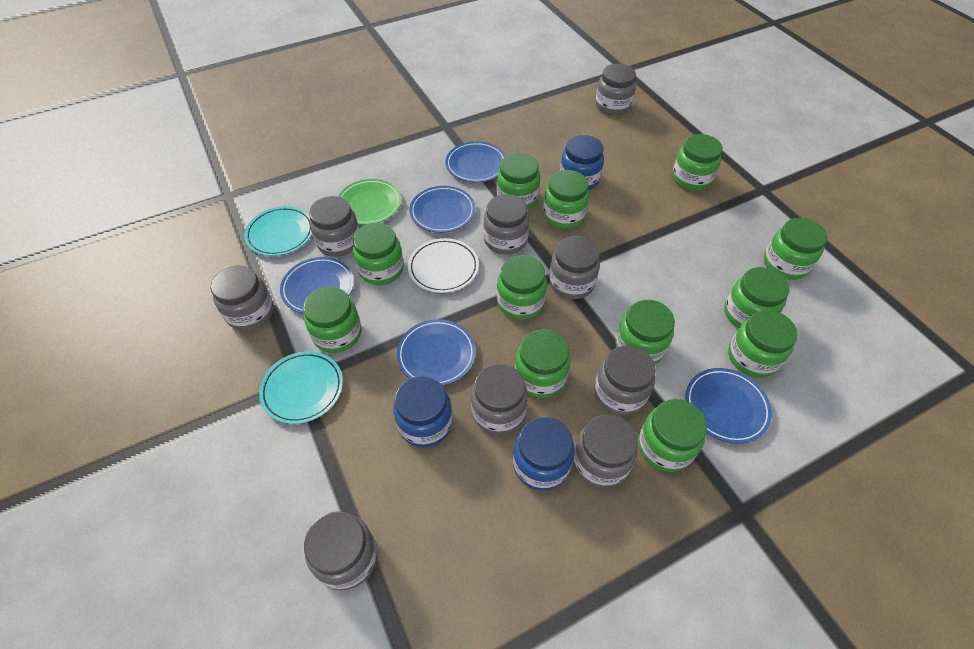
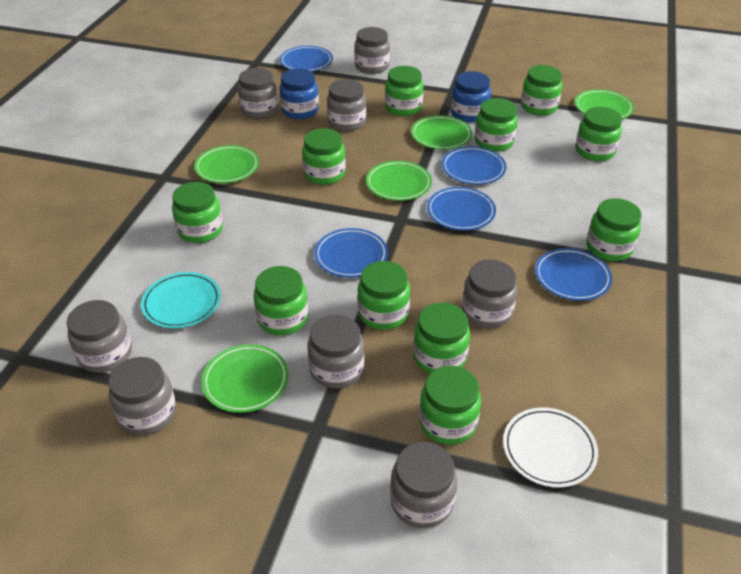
blue jar: [393,376,453,448] [513,417,575,491] [560,135,604,190] = 3 -> [279,69,319,119] [451,71,491,122] = 2
green jar: [303,287,362,353] [353,223,404,285] [497,153,540,209] [497,255,547,320] [515,329,570,398] [543,170,589,229] [615,300,675,364] [638,399,707,472] [672,134,723,191] [725,267,789,328] [728,310,798,378] [764,218,828,280] = 12 -> [172,182,223,243] [253,266,308,335] [302,128,345,185] [357,261,410,330] [385,66,423,116] [413,303,470,374] [419,366,481,445] [475,98,518,152] [521,65,562,116] [575,107,622,161] [586,198,642,261] = 11
green plate: [338,179,402,225] = 1 -> [194,145,259,183] [201,344,289,413] [366,161,432,201] [411,115,472,150] [575,89,634,119] = 5
grey jar: [210,265,274,331] [304,511,378,591] [309,196,359,257] [471,364,528,435] [483,194,529,255] [549,236,600,299] [573,414,638,488] [594,345,656,415] [595,64,636,116] = 9 -> [66,300,132,373] [108,357,176,435] [238,68,278,119] [307,315,365,389] [327,79,366,131] [354,27,390,74] [390,442,457,528] [462,259,517,328] = 8
turquoise plate: [244,206,312,256] [259,351,343,424] = 2 -> [141,272,221,328] = 1

